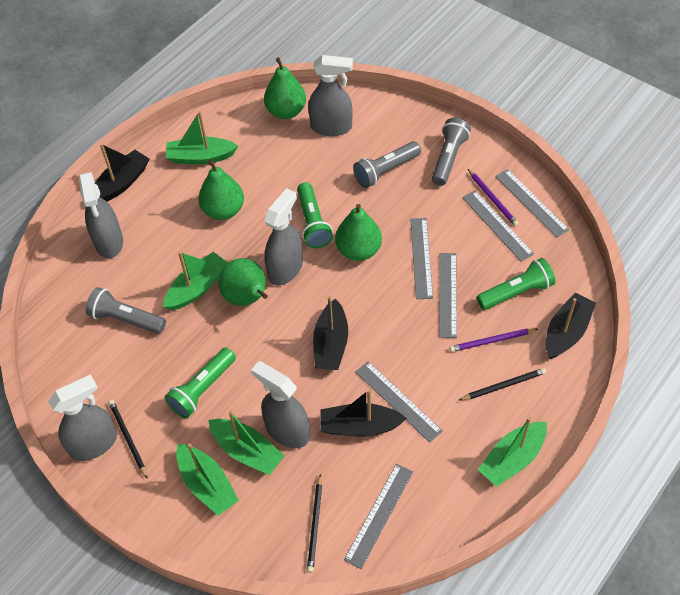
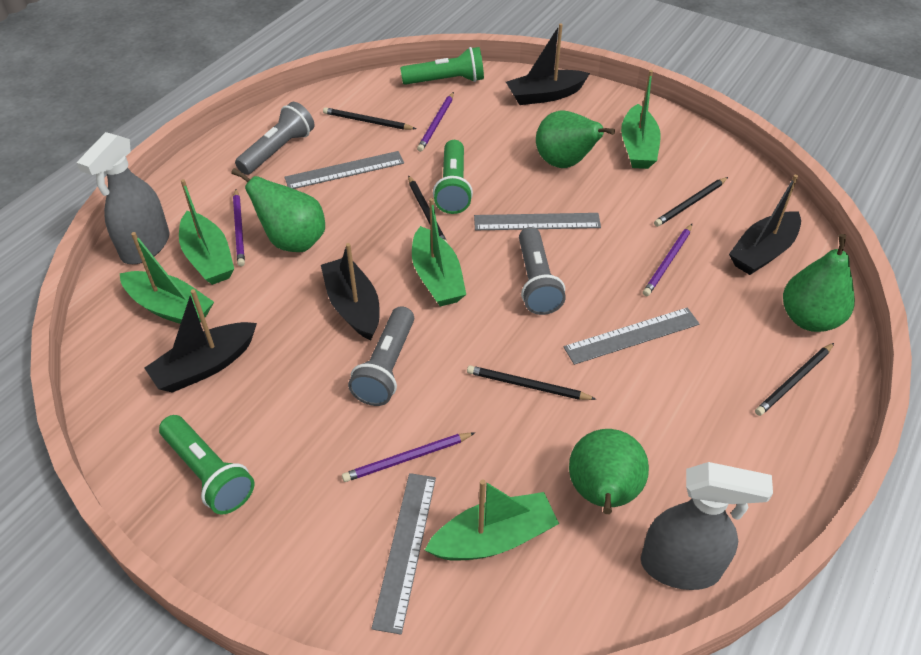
black pencil: [108,400,148,479] [307,474,322,573] [459,368,546,400] = 3 -> [323,107,416,130] [408,175,448,244] [467,365,596,400] [654,177,728,227] [755,343,834,416] = 5
grey ruler: [344,464,413,569] [356,361,443,443] [410,218,433,299] [439,253,457,338] [462,191,534,262] [495,169,569,238] = 6 -> [285,151,404,189] [371,473,436,635] [474,213,601,230] [564,308,700,365] = 4
grey spray bottle: [48,374,117,461] [79,172,123,258] [251,361,310,448] [264,188,303,285] [308,55,353,136] = 5 -> [76,132,170,264] [641,462,773,590] = 2
purple pencil: [449,328,538,352] [468,169,519,226] = 2 -> [233,189,245,266] [342,432,475,482] [417,92,454,152] [643,224,692,296] = 4

